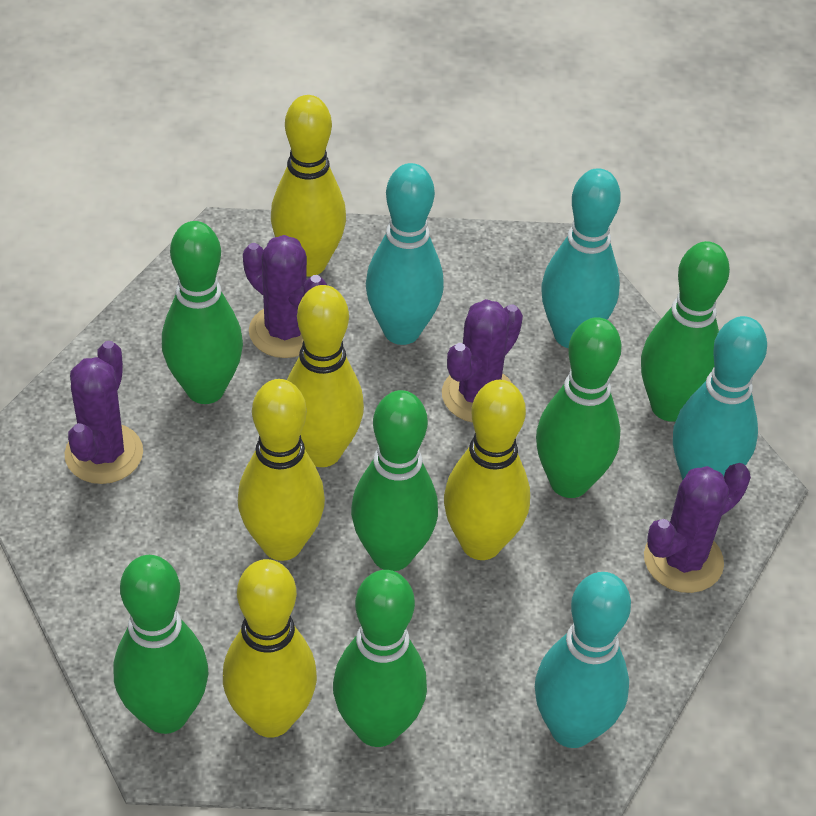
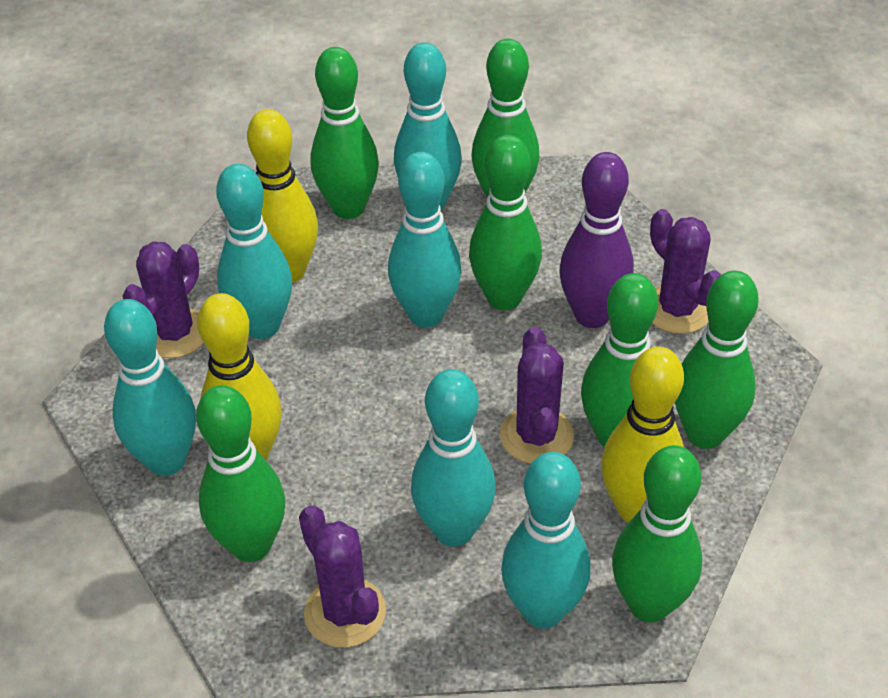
green bowling pin: [113,555,208,734] [162,221,243,404] [333,570,427,747] [351,390,438,571] [536,317,621,498] [641,241,730,422] = 6 -> [196,385,285,562] [310,47,379,219] [469,135,542,310] [471,39,540,198] [581,273,658,447] [612,445,702,622] [675,271,759,449] = 7
purple bowling pin: none = 0 -> [559,152,634,328] = 1
turquoise bowling pin: [366,163,444,345] [535,572,631,748] [541,168,621,348] [673,316,767,480] = 4 -> [104,299,196,476] [216,164,292,339] [388,152,462,327] [394,42,462,211] [411,369,496,547] [501,452,591,629] = 6
yellow bowling pin: [223,559,317,738] [238,379,325,561] [271,95,346,276] [287,285,364,467] [444,380,530,560] = 5 -> [197,293,282,460] [247,109,318,283] [601,347,684,523] = 3

